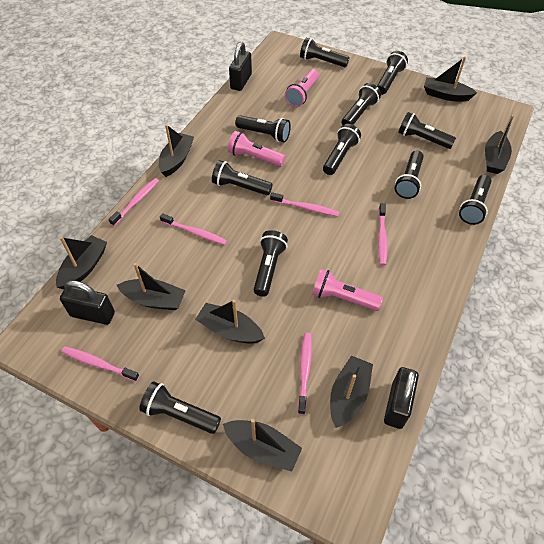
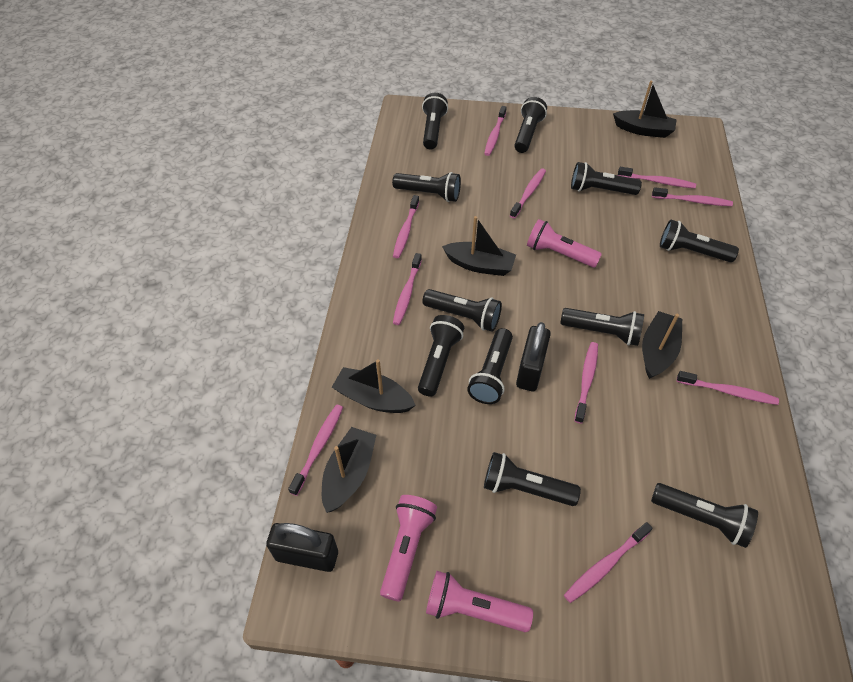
black boat: [56,235,107,289] [117,263,186,310] [159,124,194,177] [195,300,265,344] [223,419,302,471] [330,356,373,428] [424,56,477,102] [485,115,514,174] = 8 -> [322,427,376,513] [332,359,416,413] [442,216,516,276] [613,80,677,138] [642,311,682,379] = 5
black padlock: [60,280,115,325] [229,42,252,91] [384,367,419,429] = 3 -> [266,523,338,572] [516,322,551,391] = 2
pink toothbrush: [61,346,139,382] [108,178,159,226] [160,213,227,245] [270,192,339,217] [298,333,312,415] [378,203,388,265] = 6 -> [288,404,343,496] [393,195,419,258] [393,253,422,325] [484,106,507,156] [510,168,546,219] [564,522,653,603] [574,342,598,424] [618,167,696,188] [652,187,733,206] [677,371,779,405] = 10

